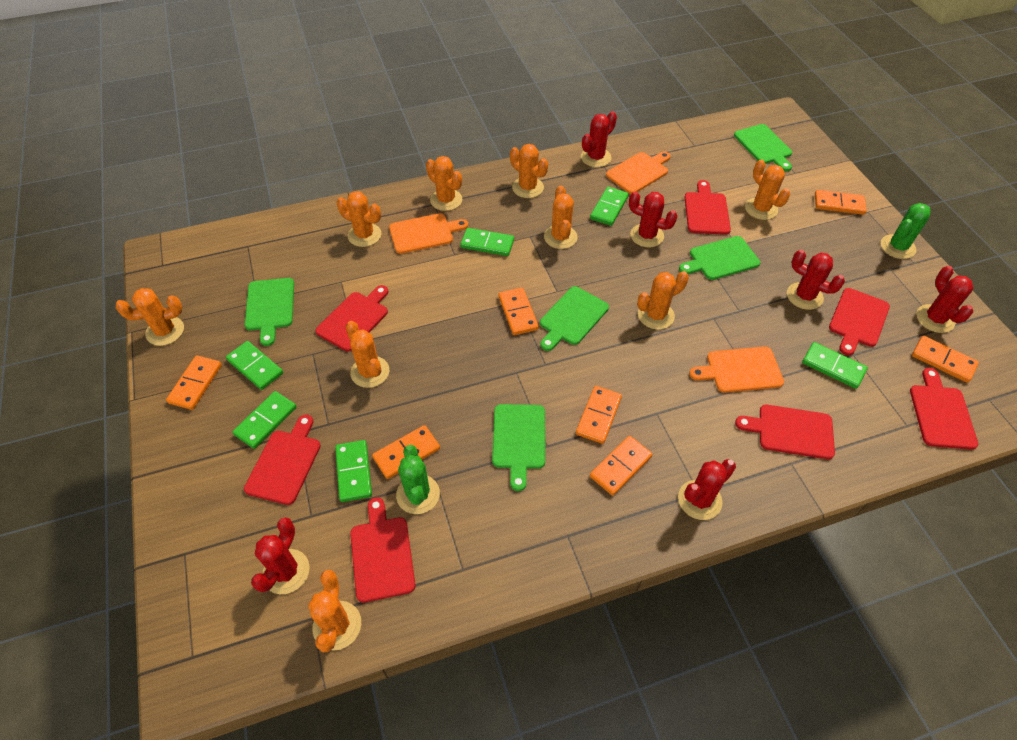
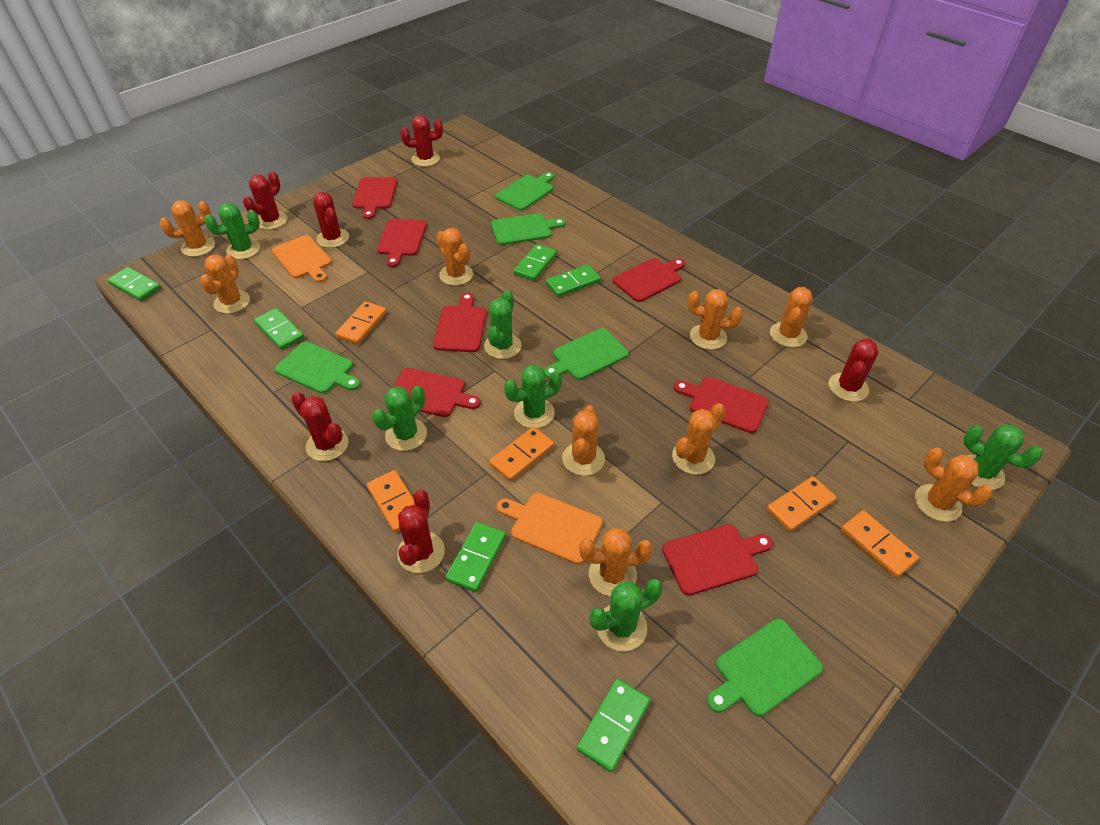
green cactus: [396,445,440,514] [881,203,931,259] = 2 -> [204,203,260,260] [372,386,427,451] [484,290,522,359] [504,365,562,428] [589,579,663,651] [964,424,1043,490] = 6
orange cutting board: [389,213,468,254] [606,151,671,194] [689,346,784,393] = 3 -> [272,235,332,283] [497,493,603,565] = 2
orange domino: [166,355,222,410] [372,425,440,479] [498,288,539,335] [576,386,622,444] [590,436,652,496] [815,190,867,215] [912,336,979,383] = 7 -> [335,301,387,344] [367,470,415,533] [489,427,554,481] [767,476,837,532] [841,510,919,578] = 5

